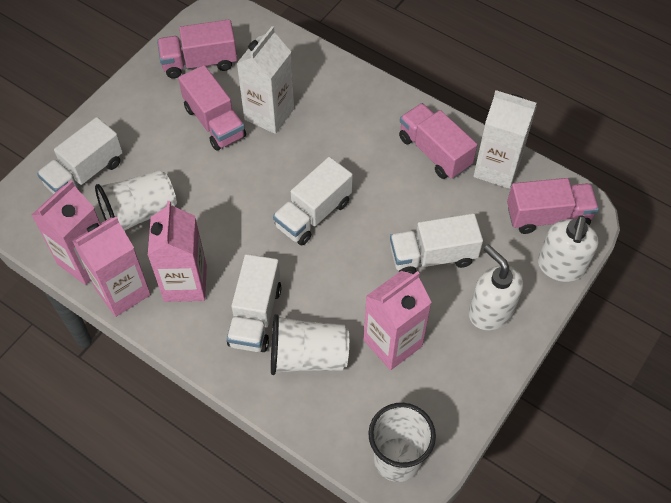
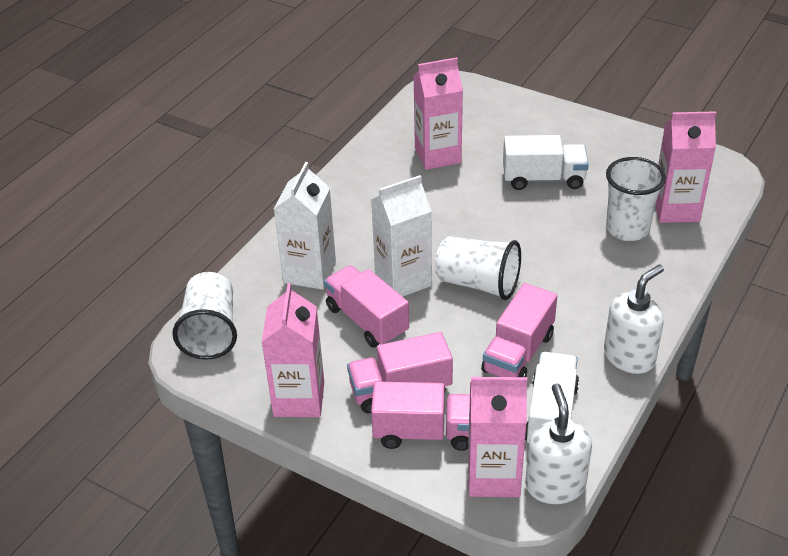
white truck: [37,117,123,194] [227,254,282,352] [273,157,353,245] [390,213,483,274] = 4 -> [503,135,589,190] [525,352,579,443] = 2

